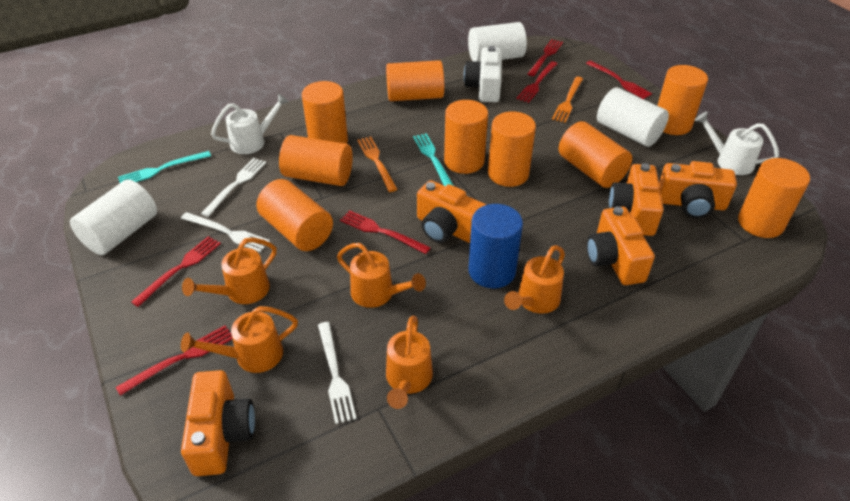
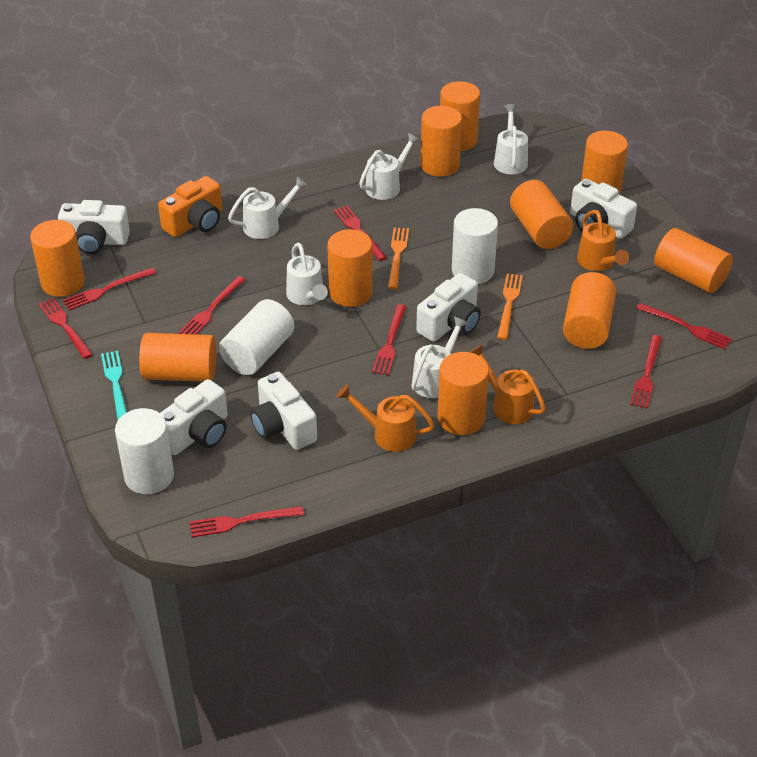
blue cylinder: [468,204,523,288] = 1 -> none = 0
orange camera: [181,370,255,476] [417,180,486,243] [587,207,655,285] [609,163,664,236] [659,161,737,218] = 5 -> [158,176,222,237] = 1
orange cylinder: [256,179,333,251] [279,135,353,186] [302,81,348,144] [386,60,444,101] [444,100,488,174] [488,111,536,187] [559,121,632,188] [657,65,708,135] [738,158,810,238] = 9 -> [30,220,85,297] [139,333,216,382] [327,229,373,307] [420,106,462,177] [438,352,489,435] [440,81,480,151] [510,180,573,249] [563,272,616,349] [581,131,628,194] [654,228,733,293] = 10
orange watering can: [181,306,298,373] [182,238,277,304] [337,243,426,308] [386,316,433,409] [504,245,565,314] = 5 -> [337,384,434,452] [470,344,546,424] [577,210,629,271] = 3
red fork: [116,325,232,396] [131,236,221,307] [340,210,431,254] [516,61,558,103] [528,39,563,76] [586,60,652,99] = 6 -> [39,298,93,359] [63,268,156,310] [179,276,245,334] [190,506,304,537] [334,206,387,261] [372,304,407,376] [630,335,662,409] [636,303,732,349] = 8
turquoise fork: [118,151,211,183] [413,133,454,186] = 2 -> [101,351,127,420] = 1
white camera: [464,46,502,102] = 1 -> [58,200,130,254] [160,379,228,455] [250,372,317,450] [416,273,481,342] [570,179,637,239] = 5
white fork: [181,212,270,252] [201,158,266,217] [318,322,356,424] = 3 -> none = 0
white watering can: [211,93,289,154] [695,112,779,175] = 2 -> [228,176,308,239] [286,243,328,305] [359,133,420,200] [411,316,468,398] [494,104,528,174] = 5

